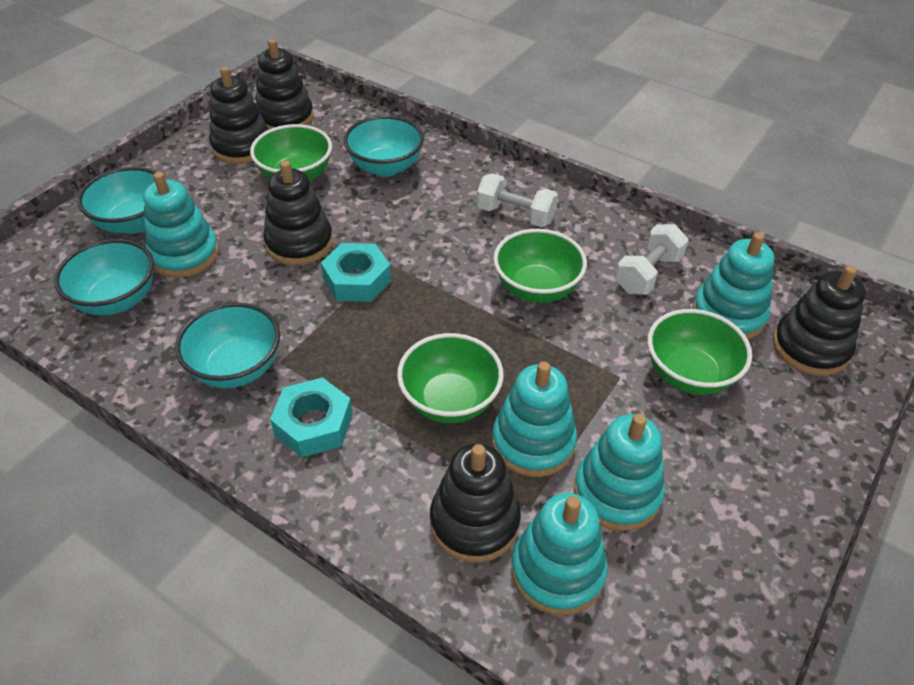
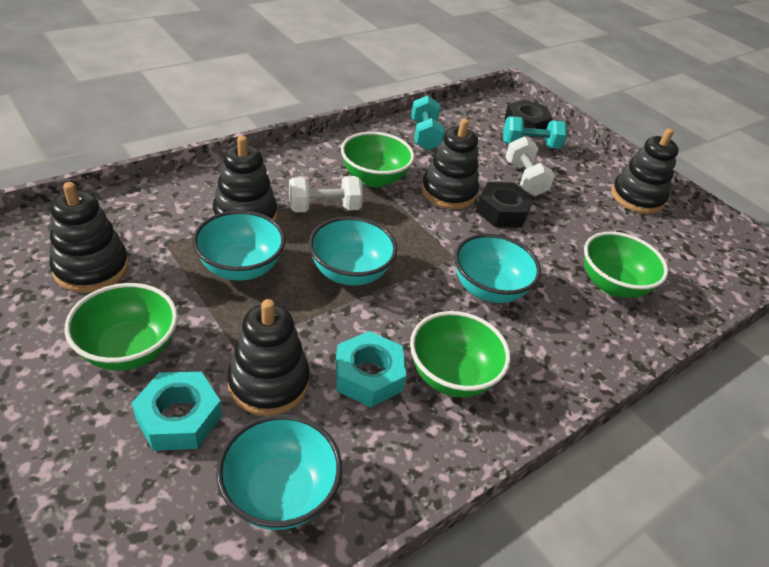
black nut: none = 0 -> [476,182,534,228] [504,99,553,137] = 2
turquoise dumbbell: none = 0 -> [411,95,445,150] [503,116,567,149] = 2
turquoise stacking toy: [143,172,219,278] [492,361,577,477] [511,493,608,616] [574,414,665,531] [692,232,774,339] = 5 -> none = 0

